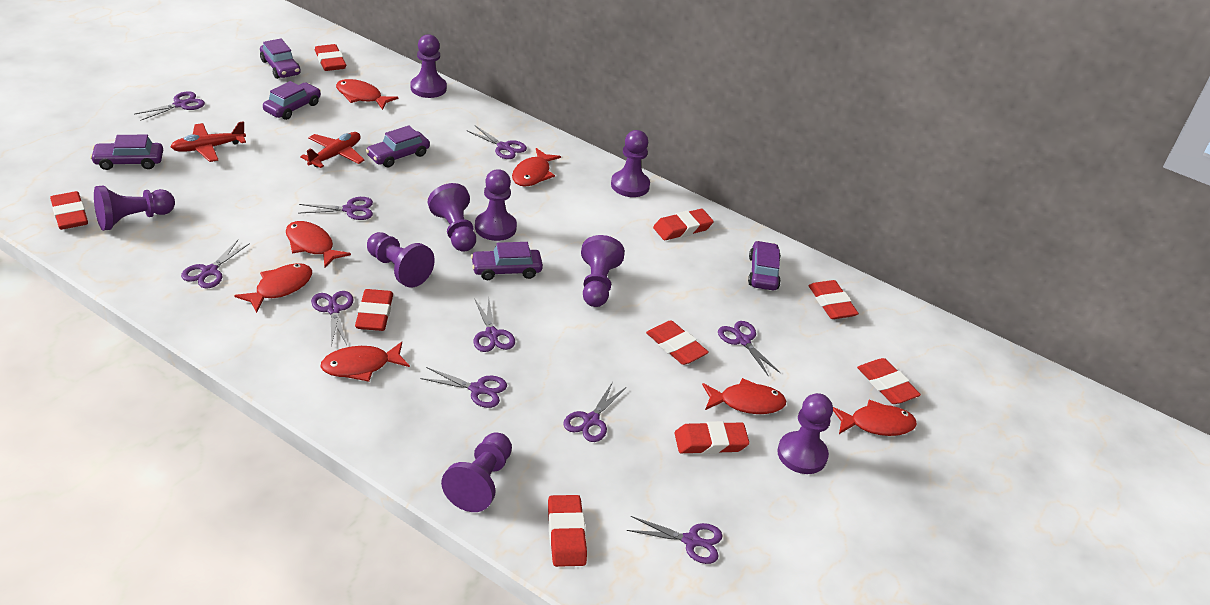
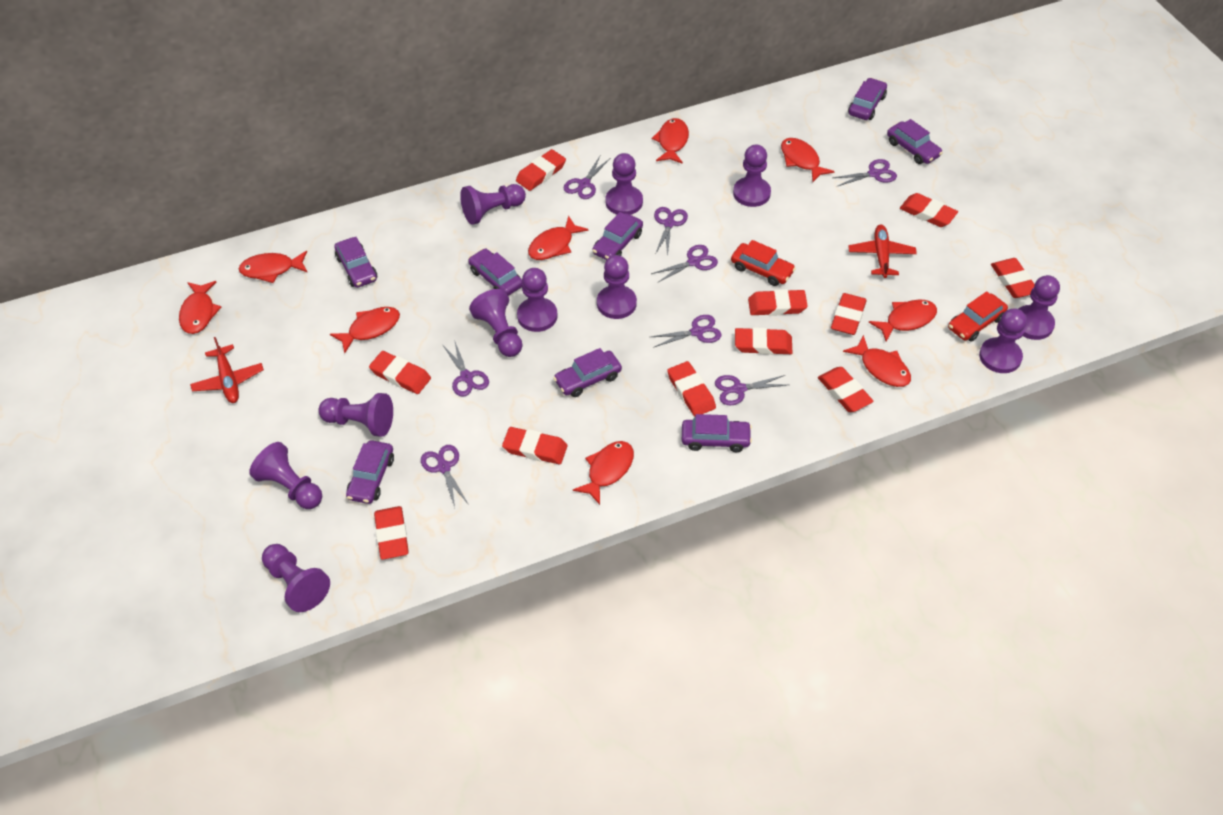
purple car: [90,135,163,170] [260,39,301,79] [263,81,321,120] [366,125,430,168] [471,242,543,280] [748,241,781,290] = 6 -> [334,237,377,288] [346,440,394,504] [468,248,523,296] [553,348,622,397] [592,212,643,260] [682,414,752,452] [848,78,887,120] [887,119,943,164] = 8
purple pawn: [94,185,175,231] [367,232,435,288] [410,34,447,98] [428,183,476,252] [441,433,512,512] [475,169,517,241] [581,235,625,307] [611,130,650,197] [777,393,833,474] = 9 -> [249,442,322,509] [262,544,330,612] [319,393,393,437] [460,184,526,225] [469,289,522,357] [517,268,558,332] [597,255,637,319] [605,153,643,215] [733,144,771,207] [979,308,1027,373] [1018,275,1060,340] = 11
purple scissors: [135,91,205,121] [181,240,250,289] [298,197,373,220] [311,291,353,347] [420,367,507,408] [466,126,527,159] [474,298,515,352] [563,382,626,442] [627,516,723,564] [718,321,780,377] = 10 -> [421,445,469,507] [443,340,489,396] [564,156,611,199] [651,245,718,283] [651,315,722,348] [654,207,688,256] [715,375,787,405] [833,159,897,187] = 8
red car: none = 0 -> [731,240,796,286] [948,291,1008,342] = 2
red eraser: [50,191,88,230] [315,44,346,71] [355,289,393,331] [548,495,587,567] [646,320,709,365] [653,209,714,240] [674,421,750,454] [808,280,859,319] [857,358,921,404] = 9 -> [369,351,431,394] [374,506,409,560] [502,427,568,464] [516,149,566,191] [667,361,716,416] [735,327,792,355] [748,289,808,316] [818,367,874,412] [831,293,867,335] [900,193,958,227] [991,258,1035,298] = 11
red fish: [234,263,312,313] [286,221,351,268] [320,342,410,382] [336,79,398,110] [512,148,561,187] [702,378,786,414] [833,400,917,436] = 7 -> [179,281,221,334] [239,251,308,283] [330,307,400,353] [528,216,588,260] [573,441,634,505] [652,118,689,164] [781,138,834,182] [843,335,911,387] [869,300,937,342] = 9

